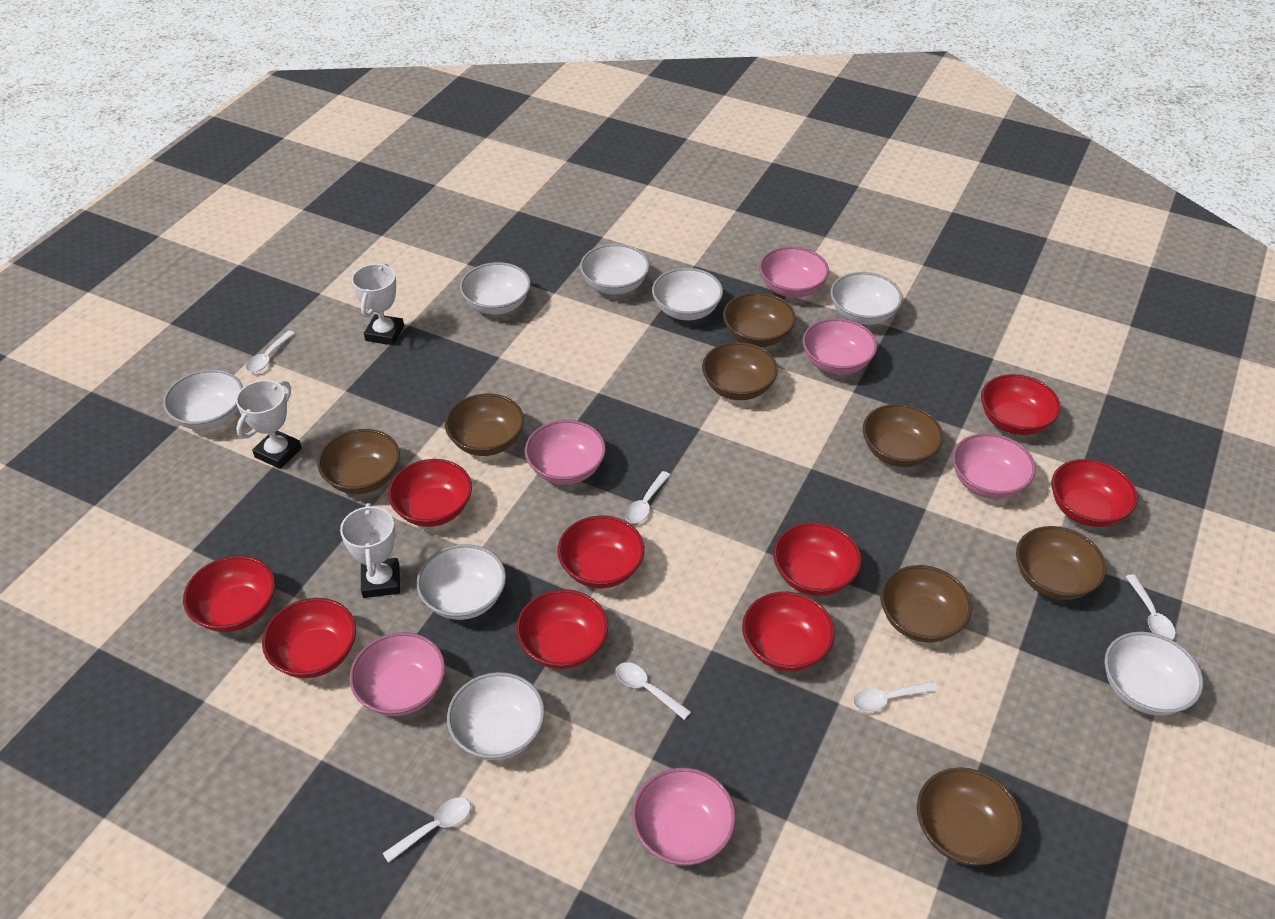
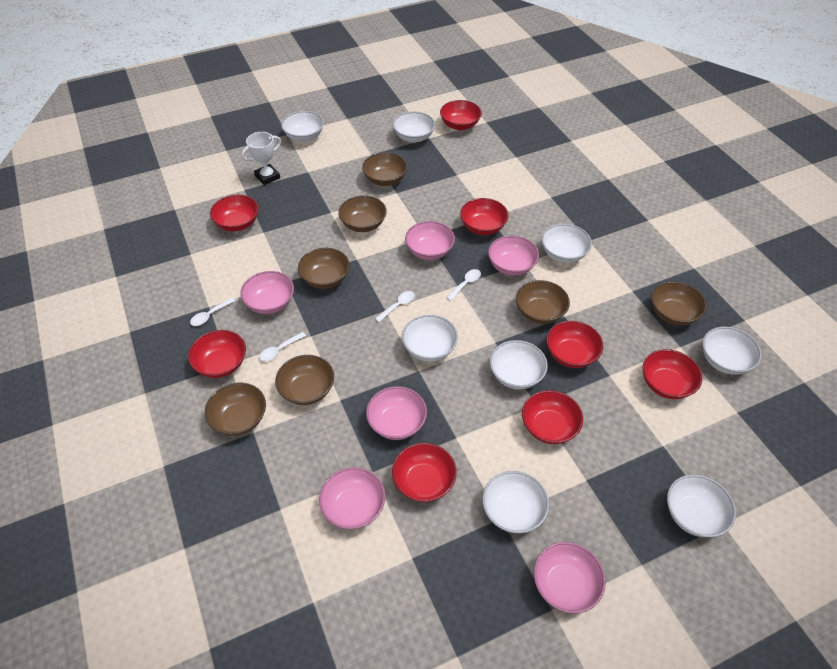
brown bowl: [317,429,400,494] [445,394,524,456] [702,342,778,400] [723,292,796,347] [863,404,943,467] [880,565,972,642] [917,767,1022,866] [1016,526,1106,600] = 8 -> [205,383,266,436] [275,355,334,405] [298,248,349,289] [338,195,387,232] [362,152,407,186] [516,280,570,324] [651,282,707,326] = 7
red bowl: [183,555,275,632] [262,598,356,678] [388,459,472,527] [516,589,608,669] [557,516,645,588] [742,592,835,671] [773,522,861,596] [981,374,1061,435] [1051,459,1138,527] = 9 -> [188,330,246,378] [210,195,259,231] [392,443,457,502] [440,100,482,130] [460,198,509,235] [522,390,583,444] [546,321,603,368] [642,349,702,399] = 8
white spoon: [246,330,295,372] [382,798,471,863] [616,662,691,720] [625,471,670,523] [853,681,938,712] [1125,574,1176,640] = 6 -> [190,297,236,326] [259,332,306,361] [375,291,415,322] [446,269,481,301] = 4
white trophy: [236,380,302,469] [340,503,400,598] [351,263,404,345] = 3 -> [241,132,281,185] = 1

